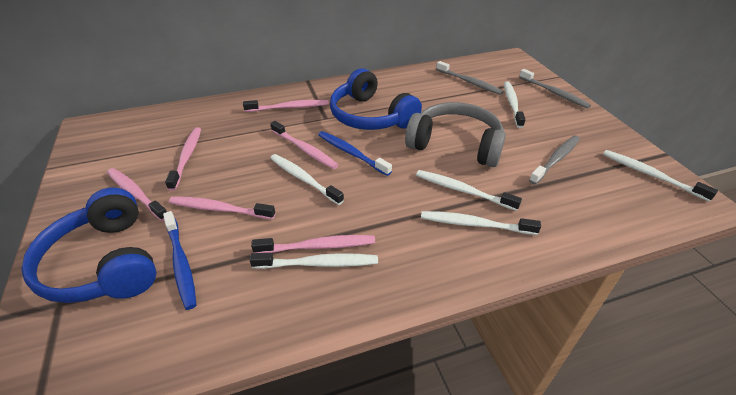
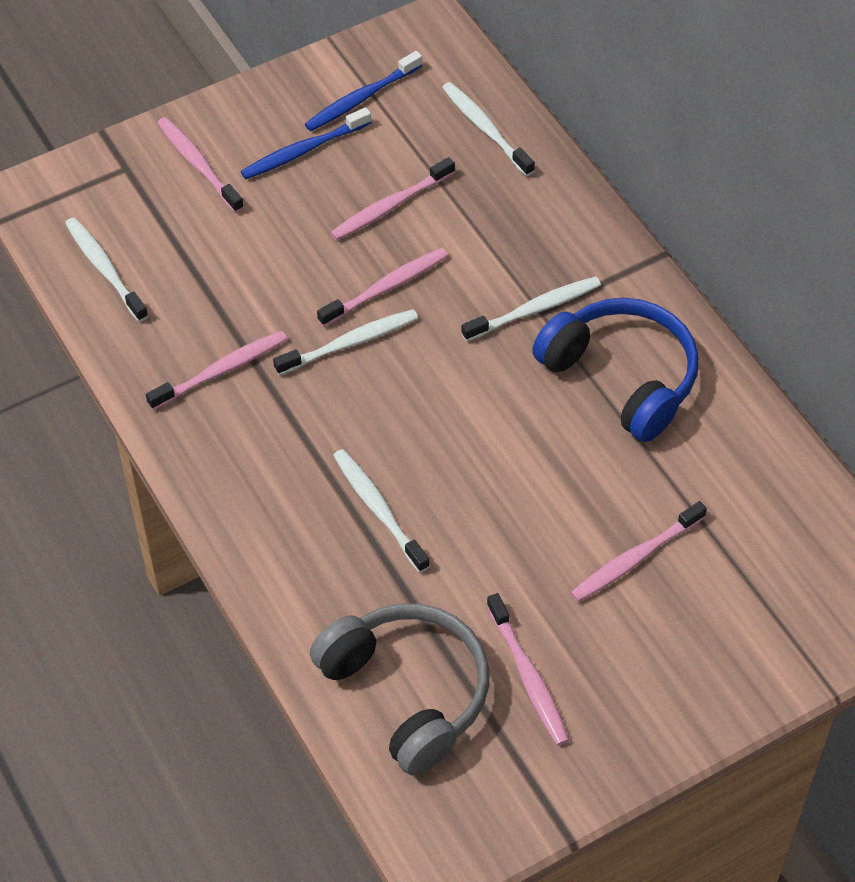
blue headphones: [21,188,156,303] [330,68,422,130] = 2 -> [532,298,699,442] = 1
grey toothbrush: [436,61,504,95] [519,69,591,109] [529,136,580,184] = 3 -> none = 0
white toothbrush: [250,253,378,269] [270,154,344,205] [416,170,522,211] [421,211,541,235] [504,81,526,128] [603,150,718,202] = 6 -> [65,218,148,322] [273,309,418,375] [333,449,430,573] [442,82,535,176] [461,276,601,342] = 5

